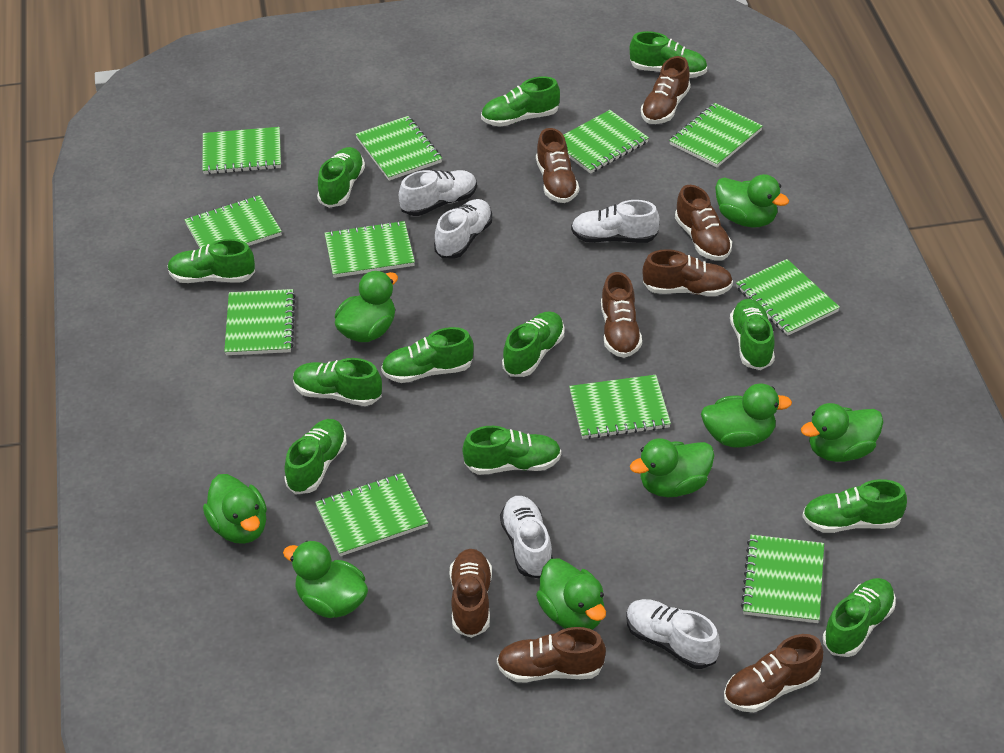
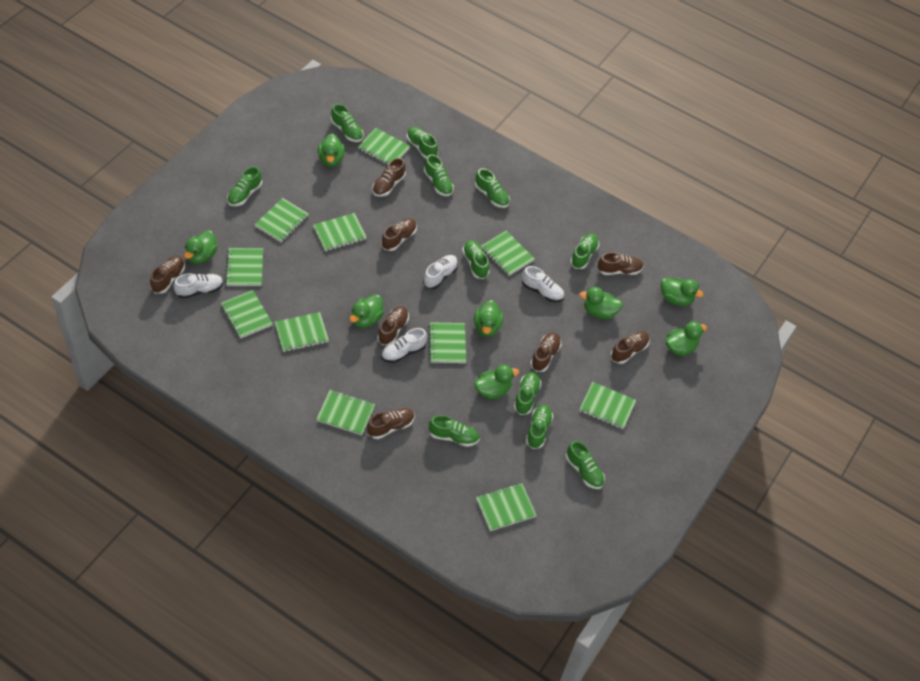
green shoe: [167,239,255,283] [284,419,347,494] [293,358,382,406] [317,147,365,208] [381,327,474,383] [463,426,561,475] [481,76,560,127] [502,311,565,377] [630,31,707,78] [730,299,775,370] [802,479,907,533] [823,578,896,657] = 12 -> [227,166,262,206] [331,104,364,142] [407,127,438,159] [424,154,454,196] [429,415,479,447] [462,240,489,279] [475,168,510,208] [514,372,541,415] [526,405,553,449] [566,441,605,489] [570,233,599,269] = 11
white shoe: [399,170,477,216] [434,199,492,259] [500,496,553,579] [571,200,660,243] [626,599,720,669] = 5 -> [174,273,223,299] [381,328,427,363] [423,255,458,289] [522,266,564,302] = 4

